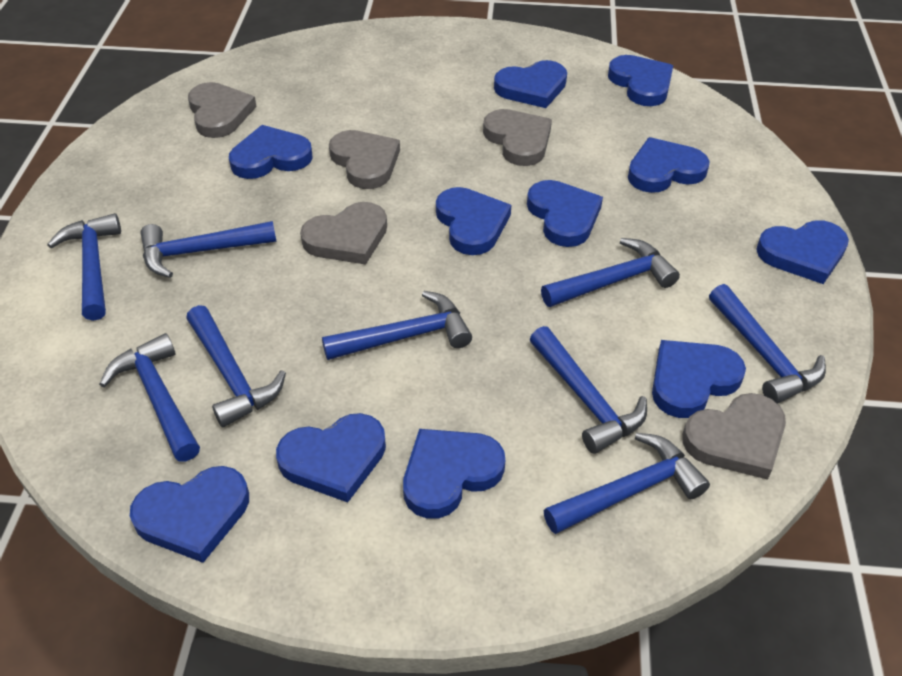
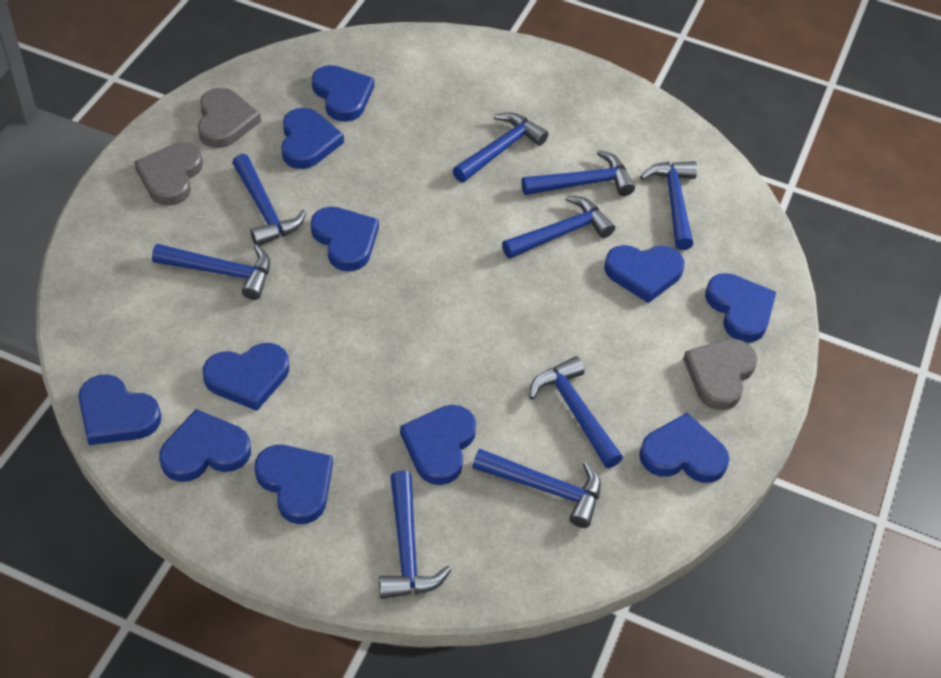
grey heart: [188,82,257,138] [300,202,387,265] [329,130,400,189] [483,109,552,166] [682,393,786,480] = 5 -> [134,143,203,206] [198,88,261,148] [683,339,758,410] = 3

